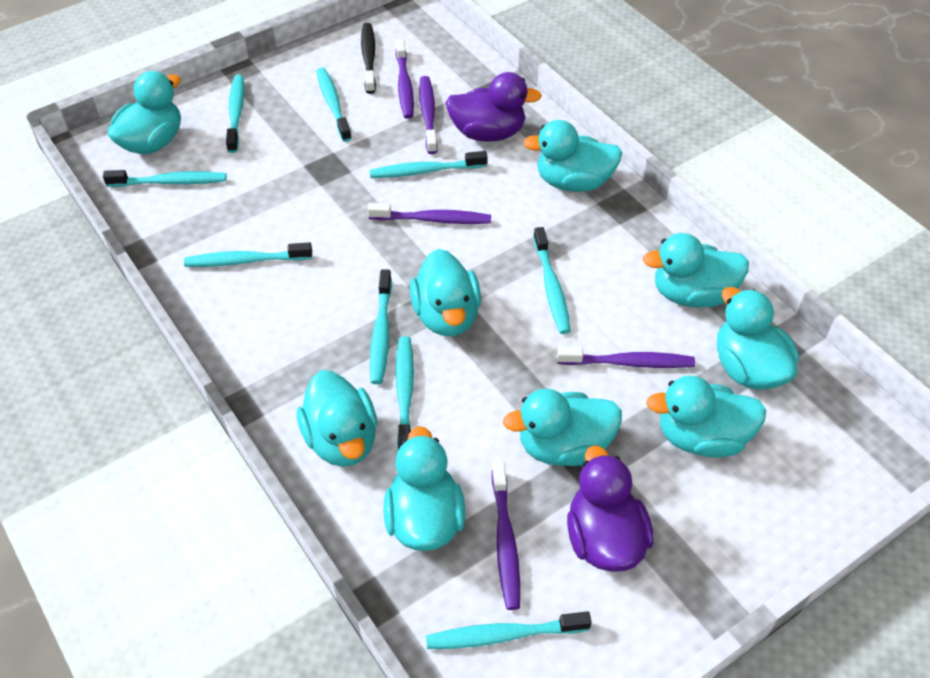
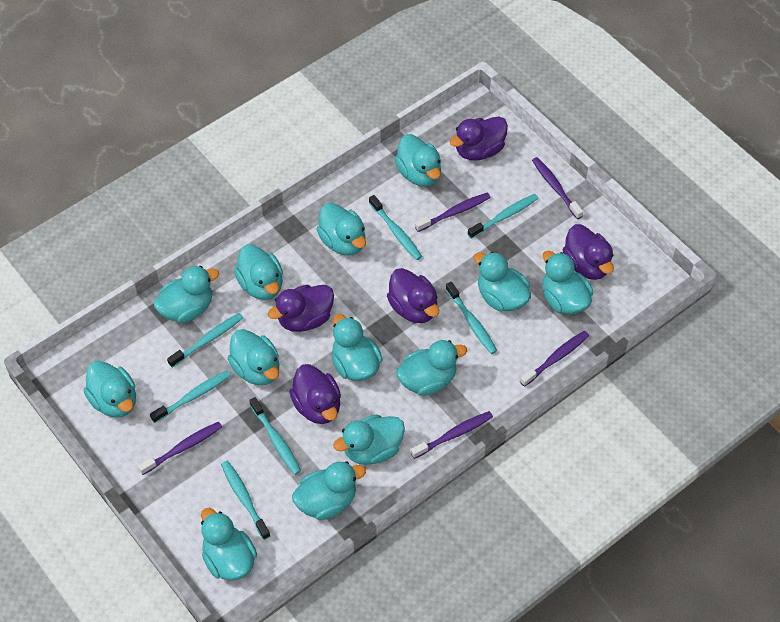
black toothbrush: [361,23,376,94] = 1 -> none = 0
purple duck: [446,72,542,142] [567,445,653,572] = 2 -> [268,285,334,332] [289,364,341,424] [387,268,439,323] [450,116,508,160] [563,224,614,280] = 5
turquoise duck: [107,71,181,154] [297,370,377,467] [383,426,465,551] [410,249,481,336] [503,389,622,466] [523,120,622,192] [643,233,749,307] [646,376,766,458] [717,287,799,390] = 9 -> [83,361,136,418] [153,266,219,323] [201,508,257,581] [228,329,279,385] [234,244,283,300] [292,461,366,520] [316,203,366,256] [332,314,382,381] [333,414,405,465] [394,134,441,187] [396,340,467,396] [474,252,531,312] [542,251,593,314] = 13
turquoise toothbrush: [103,170,227,187] [184,242,312,267] [226,75,244,153] [317,68,352,142] [369,151,488,178] [370,270,392,384] [395,336,414,450] [426,611,592,649] [533,227,571,334] = 9 -> [150,370,231,423] [167,313,243,368] [221,461,270,540] [249,397,301,475] [369,195,422,260] [446,282,497,354] [468,194,538,239] = 7

